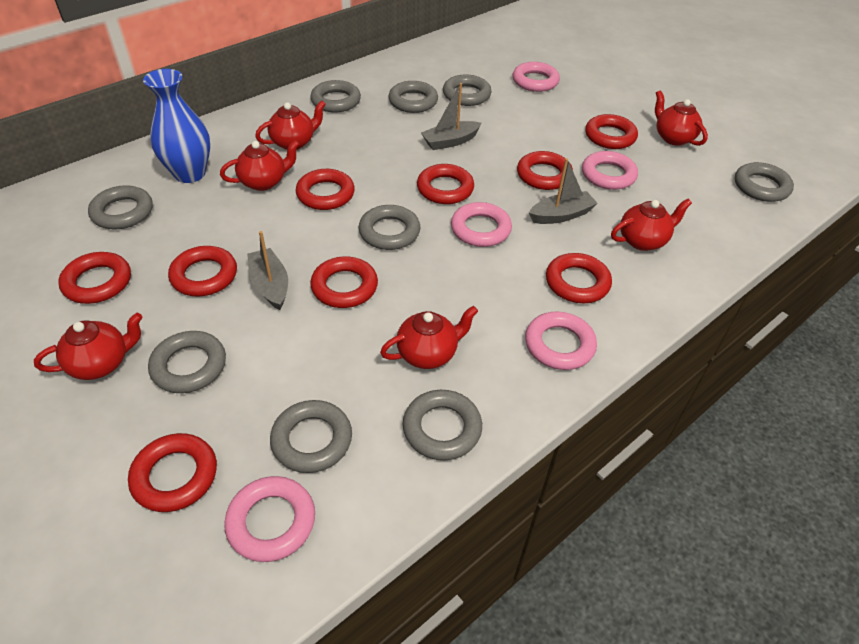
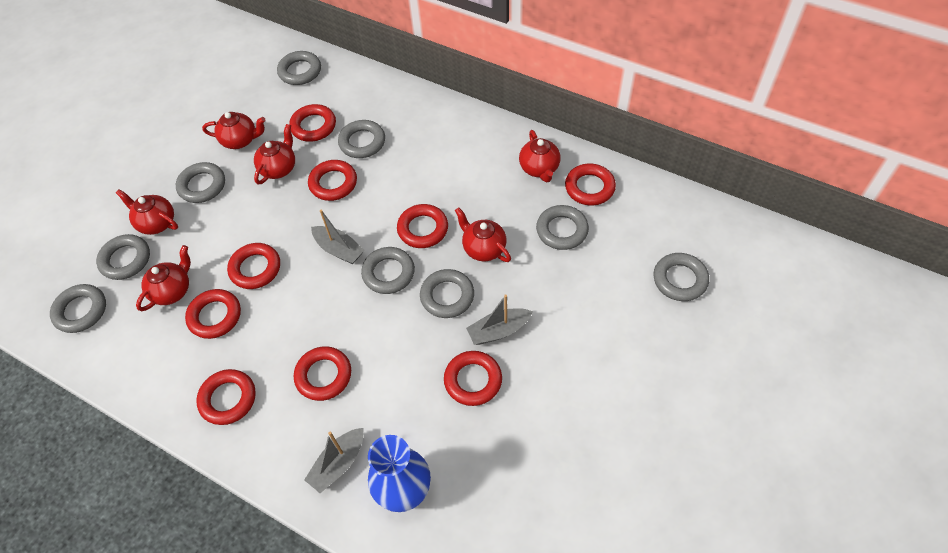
pink ring: [224,476,315,562] [451,202,512,247] [513,62,560,92] [525,312,597,370] [582,151,638,190] = 5 -> none = 0

